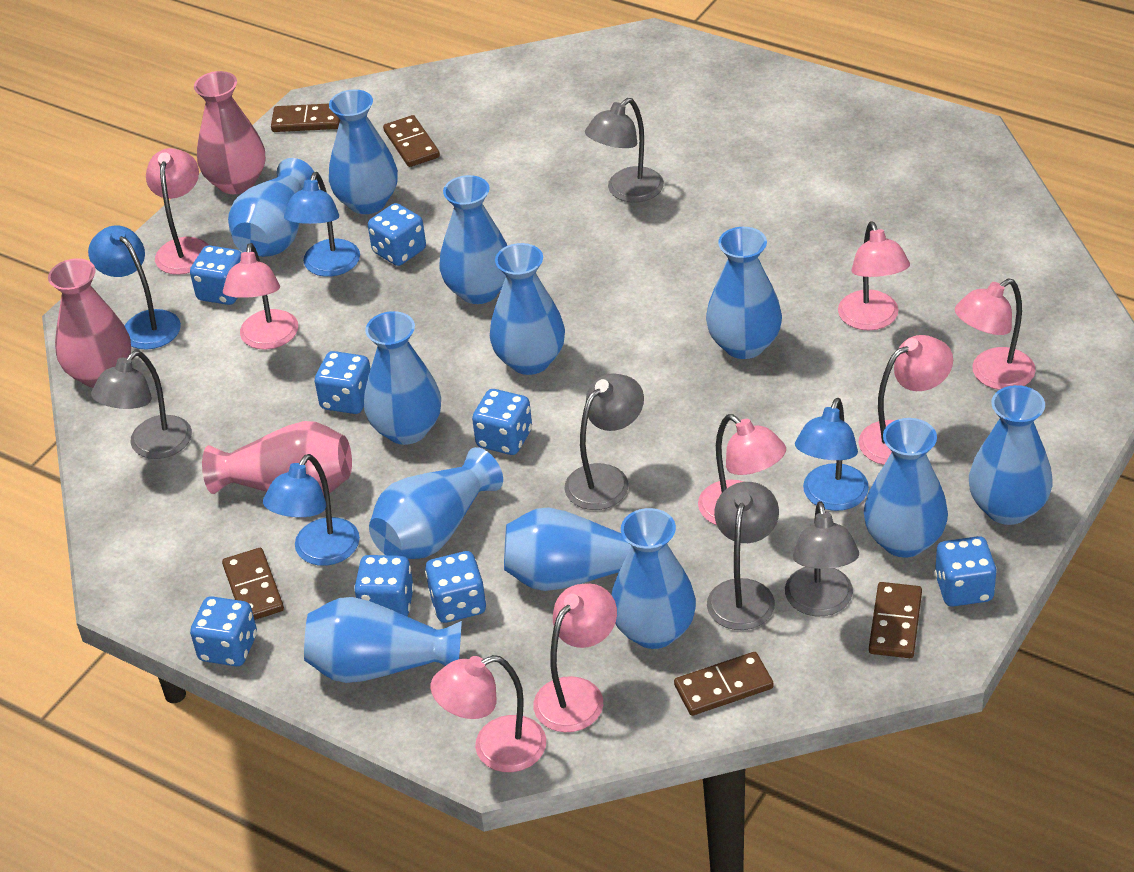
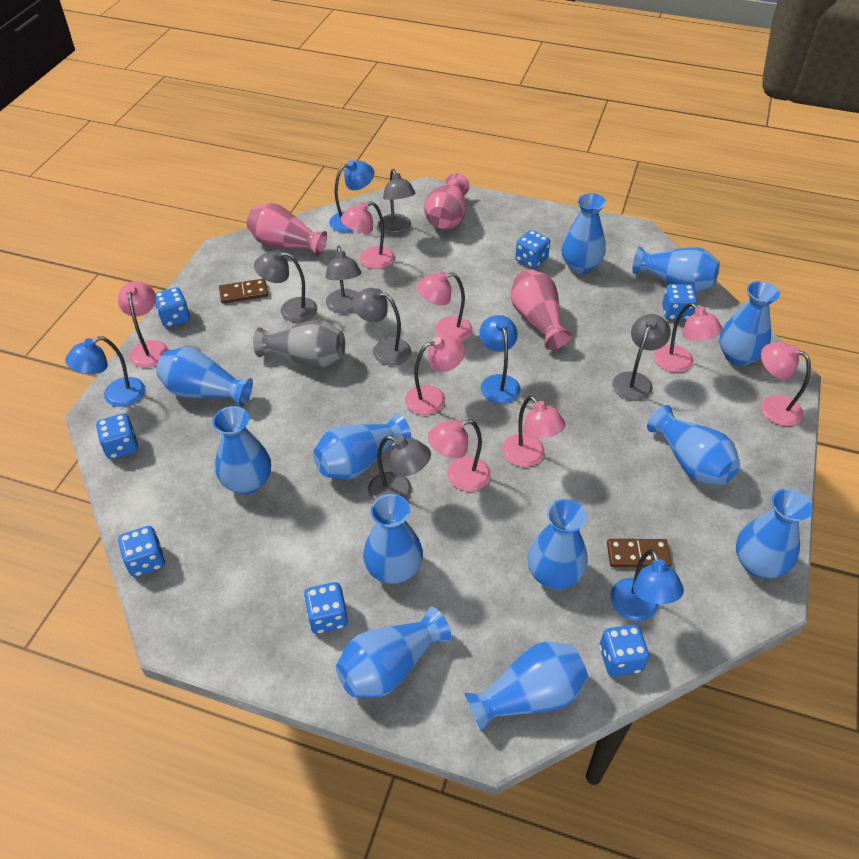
blue dice: [190,245,241,305] [190,596,257,666] [315,351,371,414] [354,555,414,617] [368,203,426,266] [425,551,486,623] [472,389,532,455] [935,536,997,607] = 8 -> [96,413,138,459] [118,526,165,577] [155,287,190,328] [304,582,348,634] [515,230,550,269] [599,624,649,677] [662,284,697,321] = 7
brown domino: [222,548,284,620] [271,104,340,132] [383,115,440,167] [674,652,773,716] [869,582,922,658] = 5 -> [219,279,268,304] [607,539,672,567] = 2
grey lamp: [91,350,192,459] [564,373,644,510] [585,98,664,202] [707,482,779,630] [785,501,859,616] = 5 -> [254,250,317,322] [325,246,361,314] [352,288,411,365] [368,436,431,502] [378,169,415,235] [613,314,671,401] = 6
grey vase: none = 0 -> [253,319,345,368] = 1

